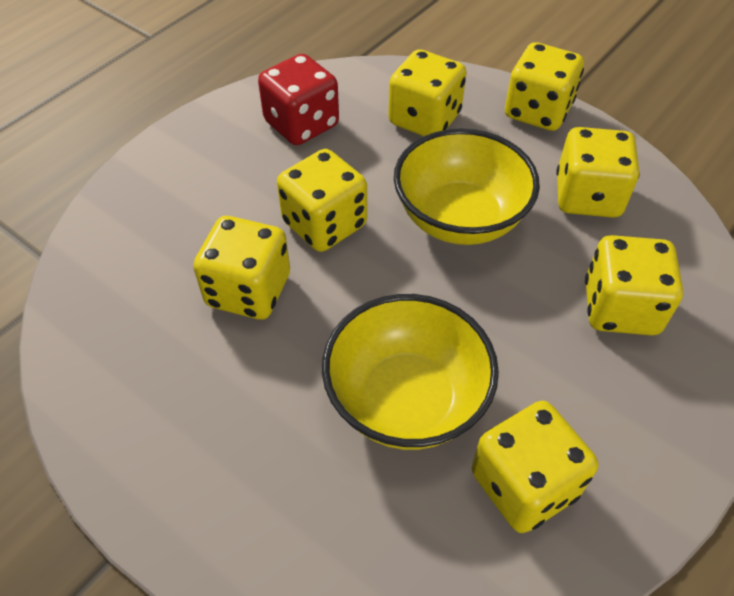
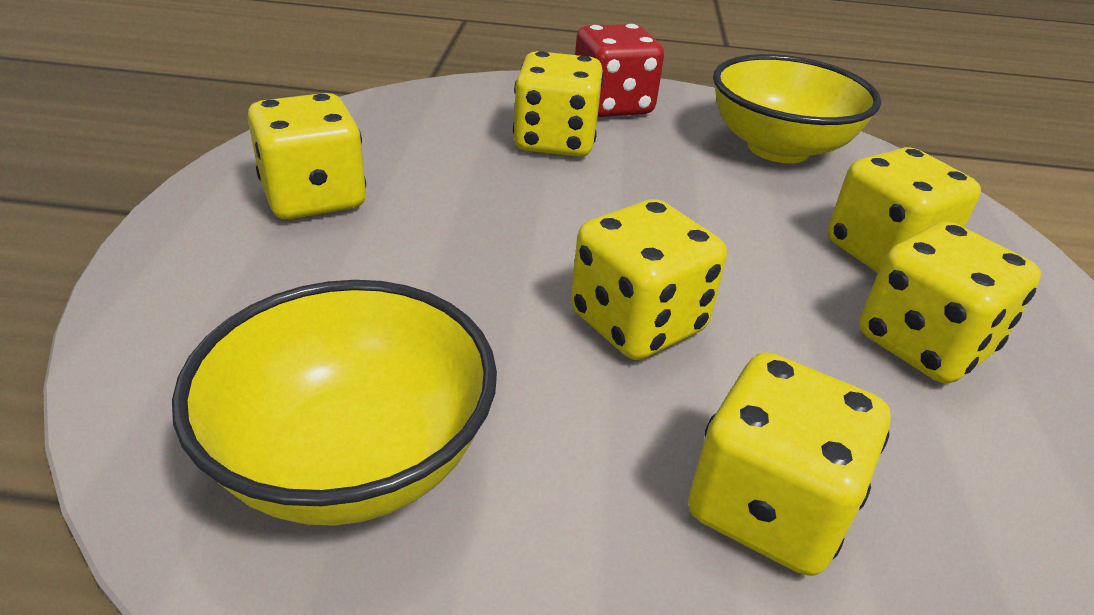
yellow dice: [193,216,290,320] [277,149,367,252] [388,49,466,136] [472,401,598,533] [505,42,584,131] [556,127,640,218] [585,235,683,336] = 7 -> [248,93,366,219] [513,51,604,157] [571,199,727,360] [688,352,890,576] [828,147,981,273] [859,222,1041,384] = 6

